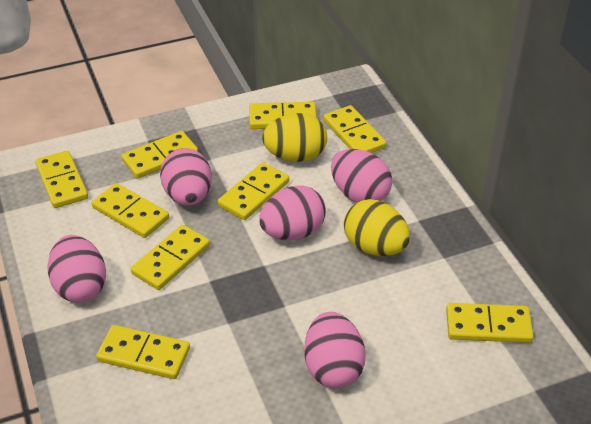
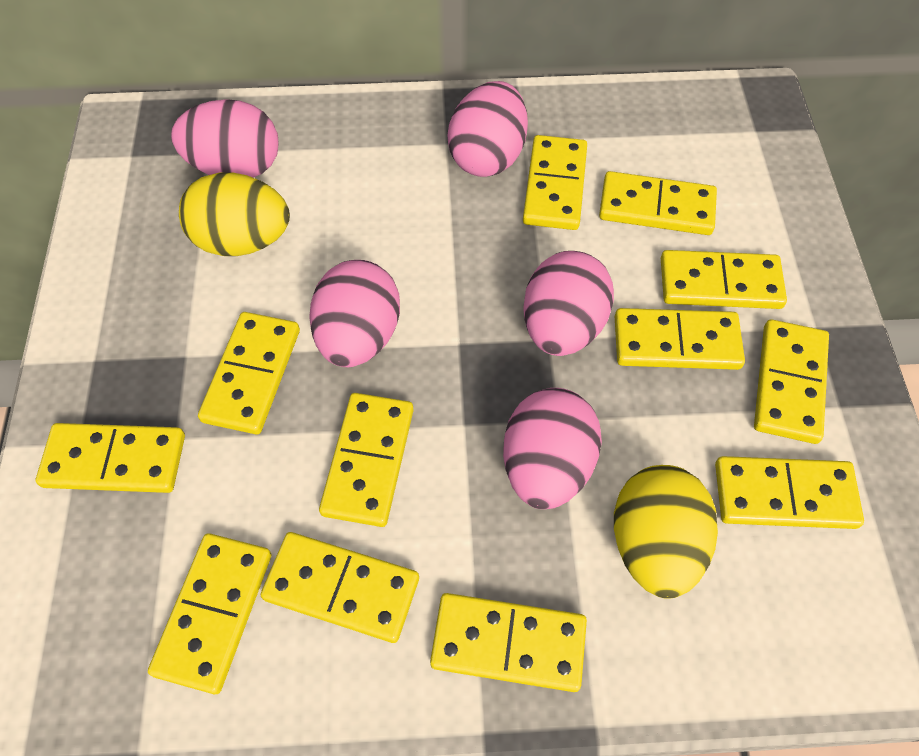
yellow domino: [35,151,88,208] [92,183,169,238] [96,325,190,379] [121,131,198,179] [131,225,210,290] [217,162,289,220] [249,102,317,129] [324,105,386,153] [446,303,533,343] = 9 -> [36,423,185,493] [148,533,271,694] [198,312,300,435] [261,532,419,643] [319,393,414,527] [430,593,587,692] [523,135,587,230] [599,171,717,235] [615,308,745,370] [661,250,787,309] [715,456,864,529] [754,319,829,444] = 12

